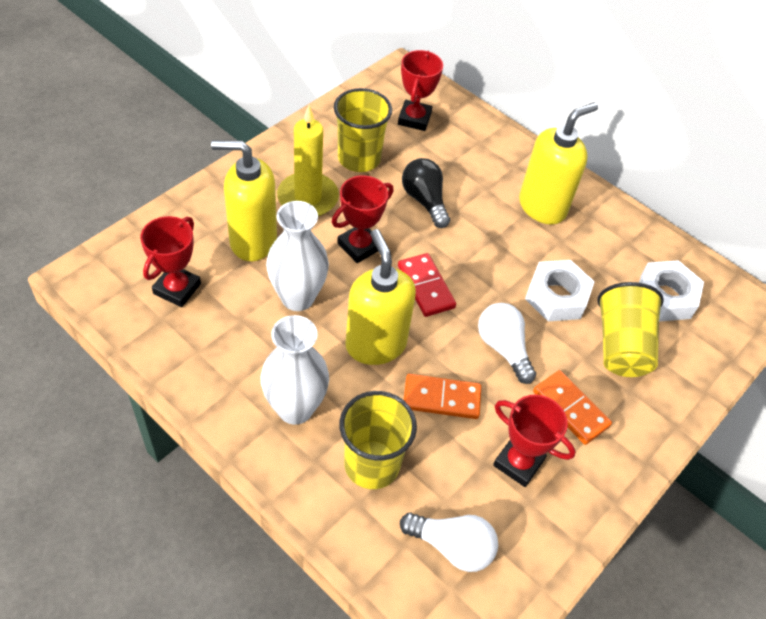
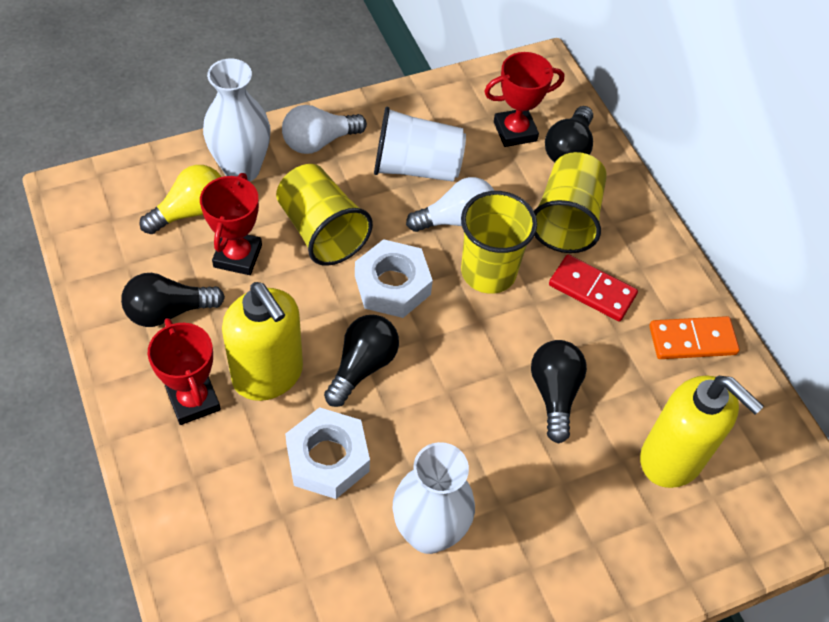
black light bulb: [402,158,450,228] = 1 -> [121,273,225,327] [324,315,399,407] [531,340,587,444] [545,106,593,162] = 4
orange domino: [404,374,481,419] [533,370,612,445] = 2 -> [649,316,740,359] = 1
red trophy: [140,216,201,307] [332,175,394,263] [398,50,443,131] [493,394,576,487] = 4 -> [148,318,221,425] [200,173,262,275] [484,52,564,147] = 3
white cup: none = 0 -> [374,107,466,182] = 1
yellow candle: [277,105,339,216] = 1 -> none = 0
yellow light bulb: none = 0 -> [139,165,222,234] = 1
yellow soap dispenser: [211,140,277,261] [345,229,416,365] [519,102,598,225] = 3 -> [222,282,303,401] [640,376,764,488] = 2

